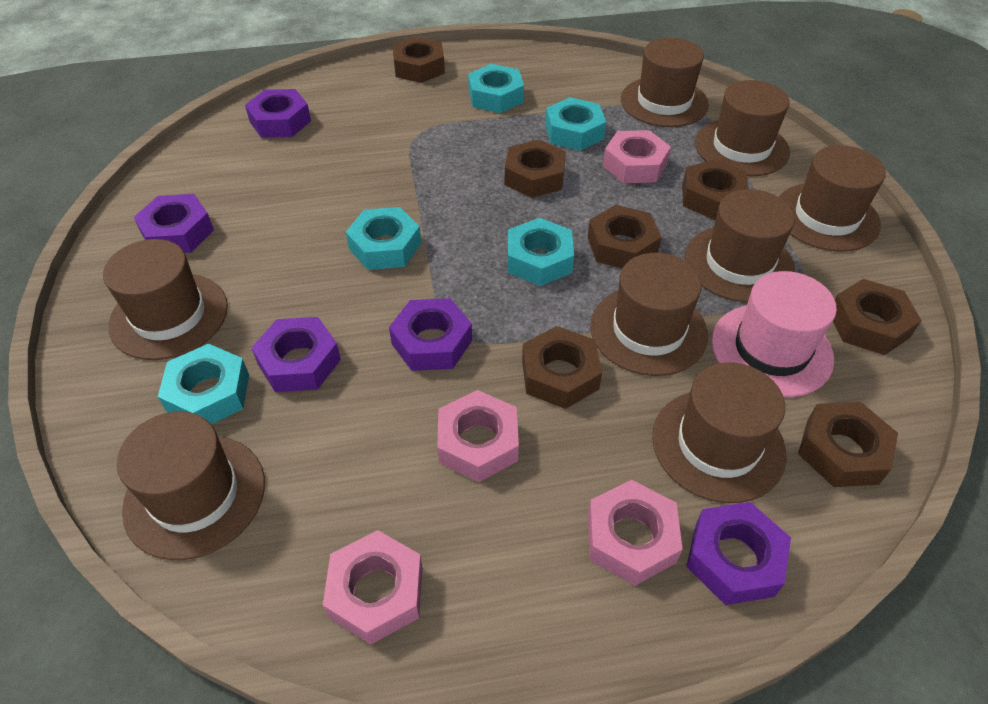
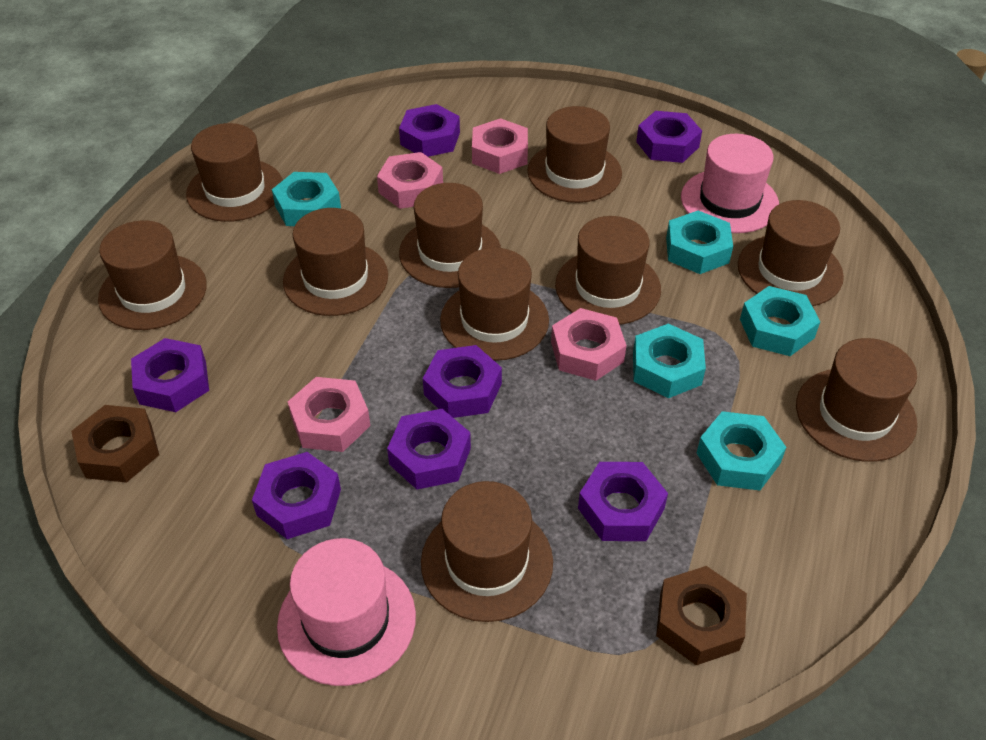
brown hat: [103,239,228,360] [117,412,265,560] [590,253,708,376] [621,38,709,127] [652,362,787,503] [685,189,795,302] [695,80,790,176] [779,145,886,252] = 8 -> [98,220,207,330] [186,123,283,222] [283,208,388,316] [399,183,501,288] [421,481,553,622] [440,248,549,361] [527,106,622,203] [555,216,661,325] [738,200,844,306] [796,338,917,462] = 10
brown nut: [392,36,445,83] [504,140,566,198] [522,326,602,409] [588,205,662,268] [682,159,749,220] [798,402,898,487] [833,279,922,355] = 7 -> [71,405,159,483] [656,566,747,665] = 2
pink hat: [712,271,837,397] = 1 -> [277,538,416,686] [681,134,779,233] = 2
purple nut: [134,194,214,253] [245,89,311,138] [252,317,341,392] [389,298,472,371] [686,502,791,605] = 5 -> [131,338,209,412] [252,452,341,539] [387,409,471,490] [399,104,460,157] [423,345,502,418] [578,462,668,541] [636,111,702,163] = 7

